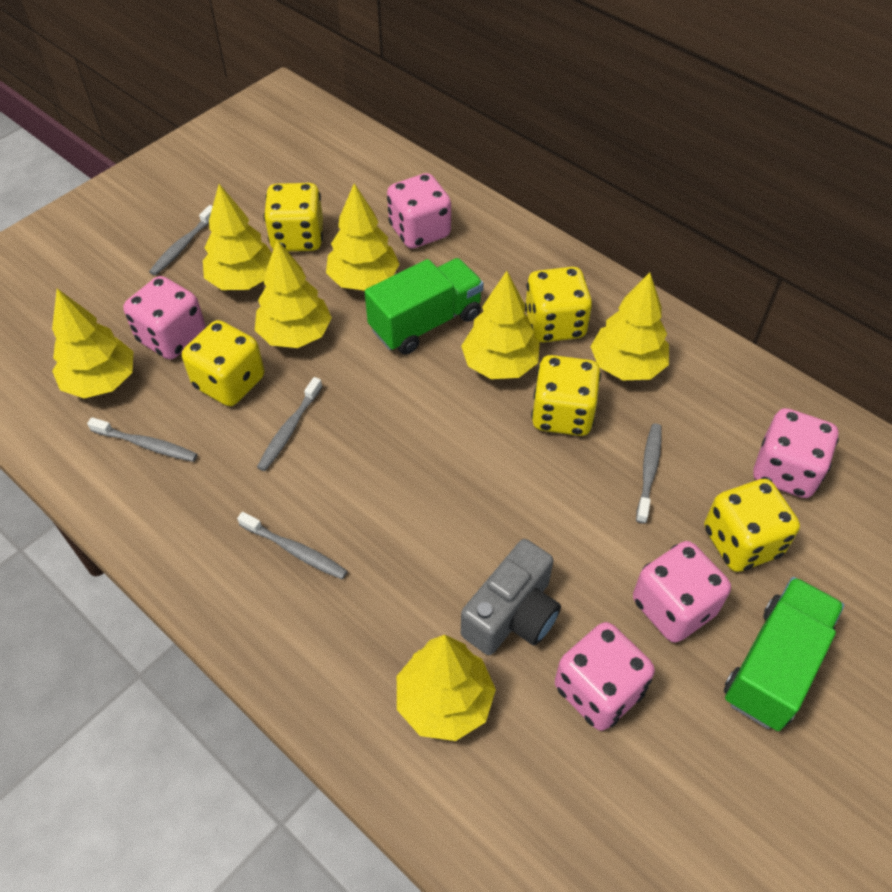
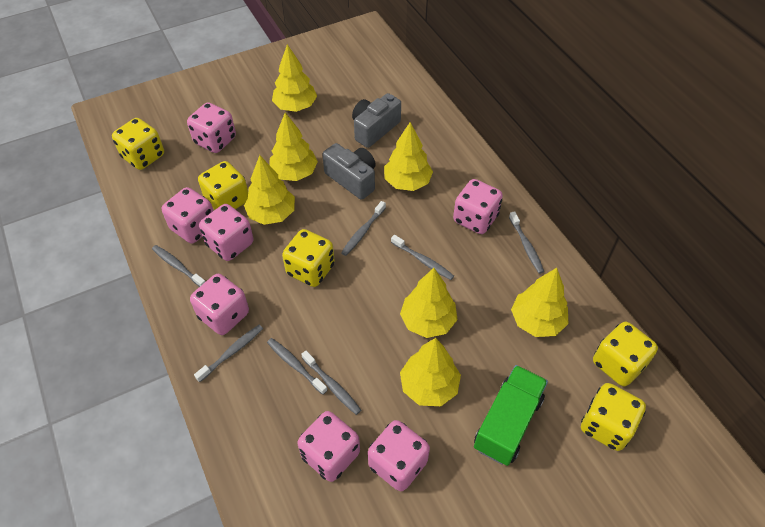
green truck: [365,258,484,355] [724,577,844,731] = 2 -> [474,365,548,466] = 1
grey camera: [461,539,561,655] = 1 -> [322,143,376,200] [352,93,401,148] = 2
grey toothbrush: [87,417,198,462] [149,205,213,276] [237,512,348,580] [257,377,322,471] [636,424,662,524] = 5 -> [152,245,205,287] [194,325,263,382] [267,338,327,395] [301,351,361,415] [341,201,386,256] [391,235,454,280] [509,211,544,274] = 7
pink dice: [123,276,206,359] [387,173,451,249] [555,622,655,731] [633,541,731,643] [753,408,839,498] = 5 -> [162,187,213,243] [187,102,236,153] [190,274,249,335] [199,204,253,261] [297,411,360,482] [368,420,430,491] [453,179,503,234] = 7

